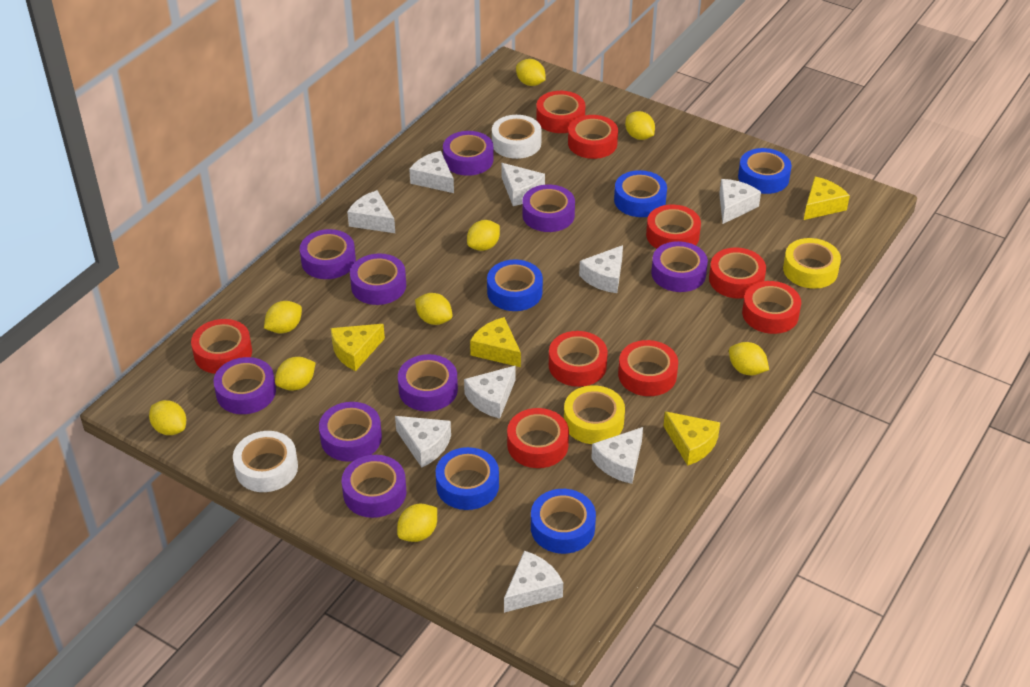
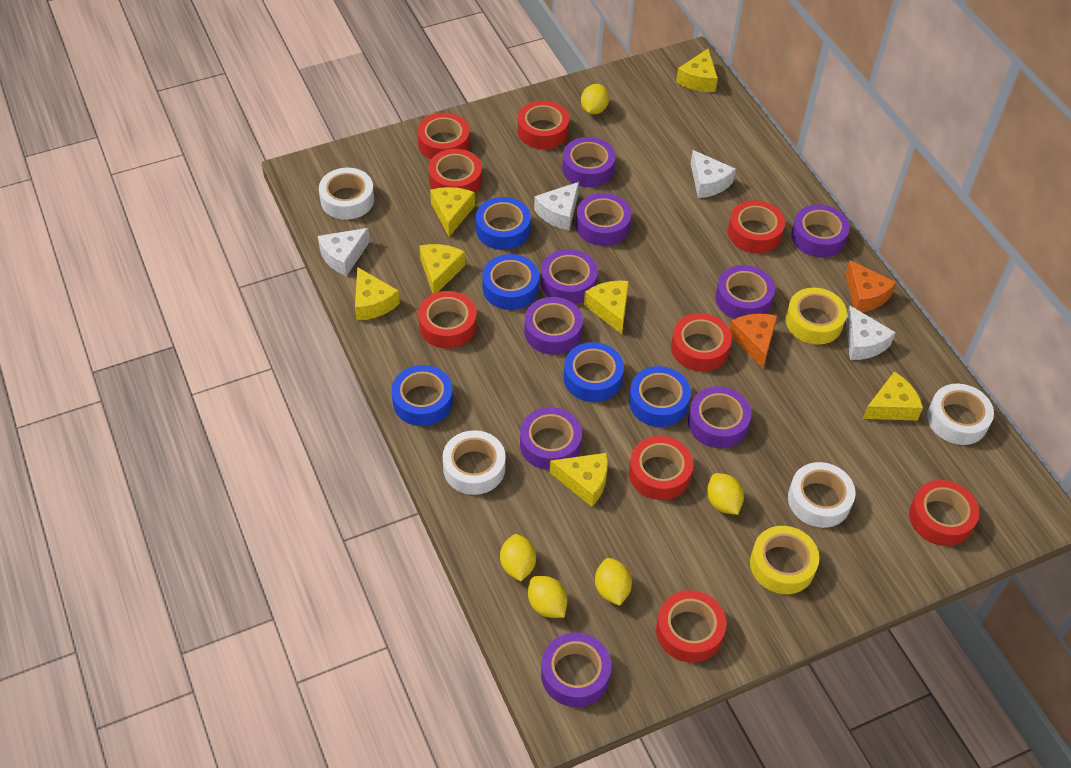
orange cheese: none = 0 -> [730,314,778,368] [845,260,897,312] = 2
white cheese: [347,190,395,233] [395,416,451,468] [409,151,454,193] [464,366,515,419] [501,163,545,206] [504,551,563,613] [579,245,623,293] [591,427,643,484] [719,179,761,224] = 9 -> [318,228,370,276] [534,182,579,230] [691,150,736,198] [846,306,896,360] = 4
white tape: [233,431,298,492] [492,115,542,159] = 2 -> [319,168,374,220] [443,430,506,495] [788,462,855,528] [927,384,994,445] = 4
yellow cheese: [331,324,385,371] [470,317,521,367] [663,411,720,466] [804,176,850,220] = 4 -> [355,267,400,321] [420,244,465,294] [430,187,475,237] [550,453,608,507] [584,281,629,334] [676,48,718,92] [863,371,923,421] = 7
yellow lemon: [149,400,186,435] [264,301,302,333] [275,357,316,391] [397,504,437,542] [415,293,452,325] [467,220,500,251] [516,59,546,86] [625,111,655,140] [729,342,769,375] = 9 -> [500,534,536,581] [528,576,567,618] [581,84,609,114] [595,558,632,606] [707,473,744,515] = 5

